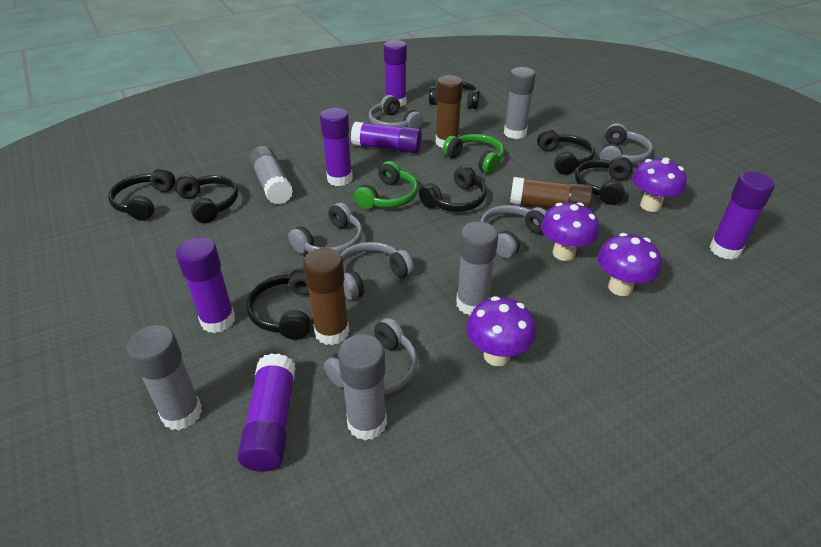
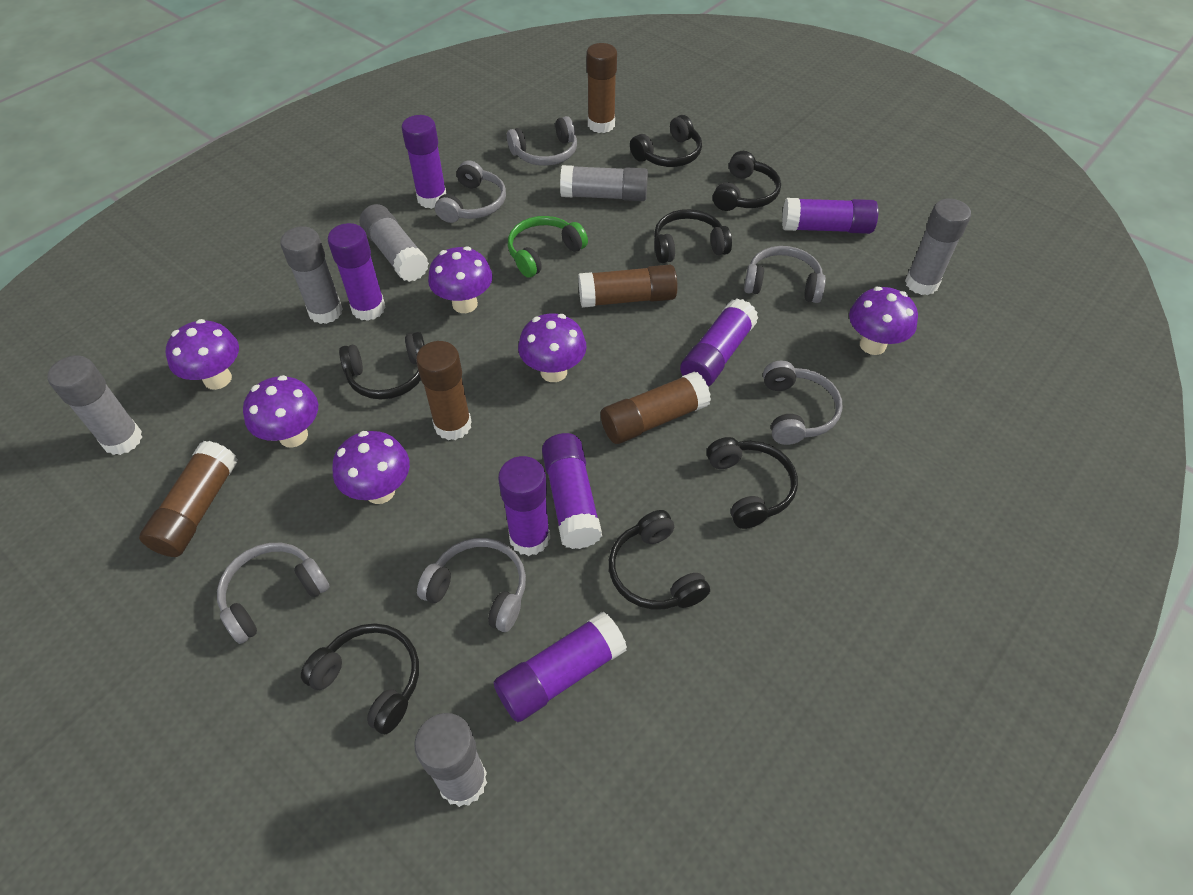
brown glue stick: [303,248,349,345] [436,75,463,148] [510,177,593,209] = 3 -> [139,441,238,557] [416,341,472,440] [578,265,677,308] [586,43,617,133] [601,371,711,444] = 5
green headphones: [354,161,418,209] [443,134,504,174] = 2 -> [508,216,588,278] = 1
grey glue stick: [127,325,202,430] [249,146,293,204] [338,334,387,440] [456,221,498,315] [504,67,536,139] = 5 -> [47,355,142,455] [280,226,343,324] [359,204,429,282] [414,713,487,807] [560,165,648,201] [905,199,971,295] = 6
purple glue stick: [176,237,235,333] [237,353,295,472] [320,108,353,186] [351,122,422,153] [384,40,407,107] [710,172,775,260] = 6 -> [328,223,386,321] [402,115,447,209] [494,612,627,722] [498,456,550,556] [542,433,602,549] [680,298,758,387] [782,198,878,234] = 7
purple mushroom: [466,296,536,366] [541,202,599,261] [597,233,661,296] [632,157,687,212] = 4 -> [166,319,239,390] [243,375,318,448] [332,431,410,504] [428,246,493,313] [518,313,587,382] [849,286,918,355] = 6

